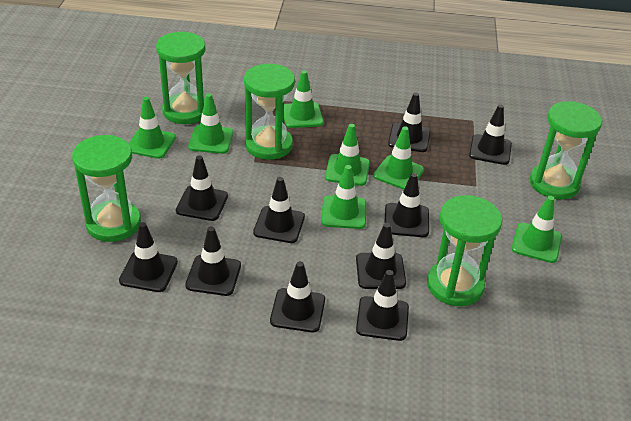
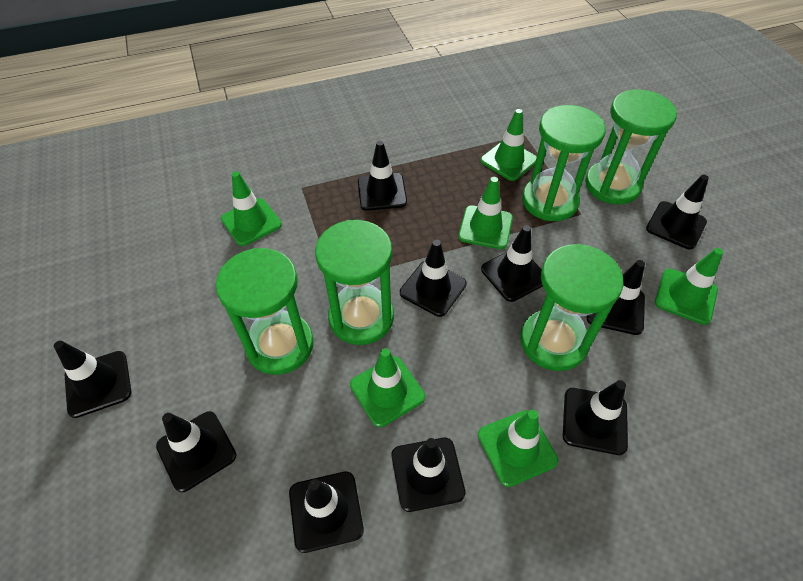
green traffic cone: [129,97,176,159] [188,93,233,154] [283,70,324,128] [321,165,366,229] [325,124,370,186] [373,126,424,190] [512,196,562,263] = 7 -> [221,171,282,246] [350,348,425,427] [458,177,513,249] [478,409,558,487] [481,109,537,181] [655,248,723,325] = 6

